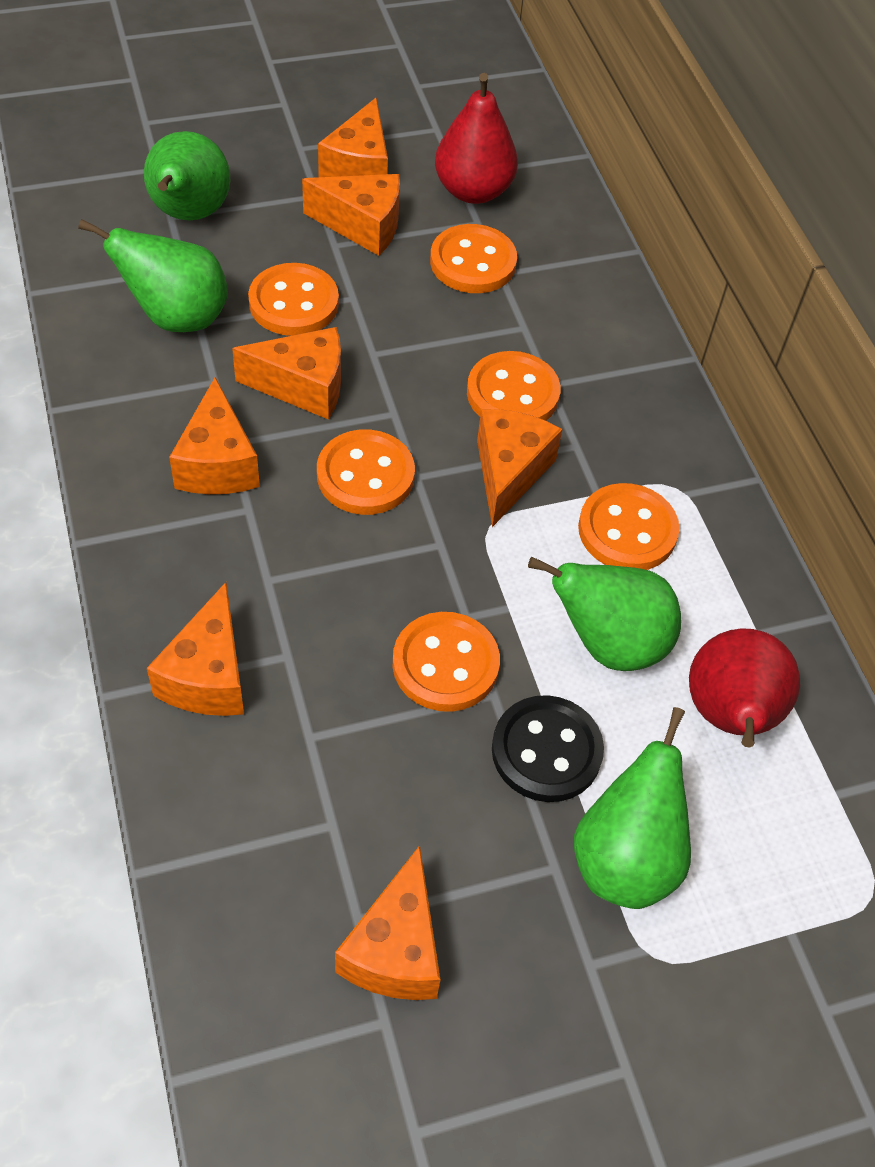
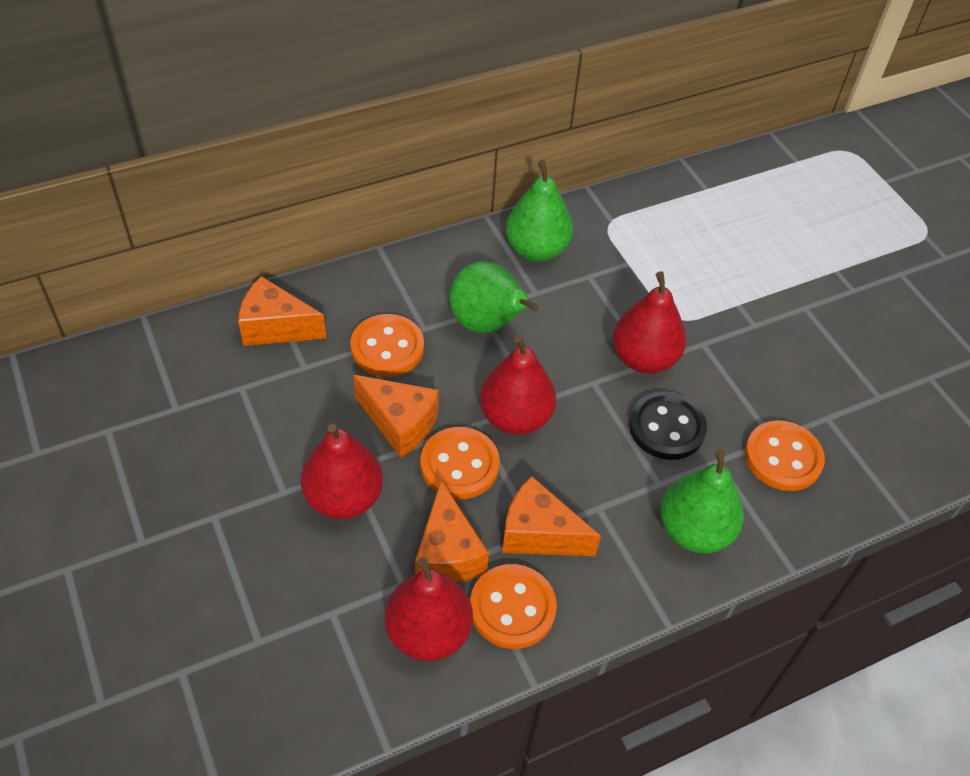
green pear: [78,219,228,332] [144,131,230,220] [528,557,681,671] [574,707,691,909] = 4 -> [449,261,539,333] [506,160,573,262] [660,449,744,553] = 3
orange button: [248,263,339,336] [317,429,415,515] [393,612,500,712] [430,224,517,293] [467,351,561,421] [578,483,680,570] = 6 -> [350,314,424,377] [421,427,500,499] [470,564,557,649] [745,420,825,491] = 4
orange cheese: [147,582,244,716] [169,377,260,494] [232,327,341,420] [302,174,400,256] [318,98,388,177] [335,845,441,1000] [477,409,562,527] = 7 -> [238,276,326,346] [353,375,439,458] [415,480,489,583] [502,476,601,556] = 4
red pear: [435,73,518,204] [689,628,800,748] = 2 -> [301,423,383,519] [385,557,473,661] [480,335,556,435] [613,271,686,374] = 4

